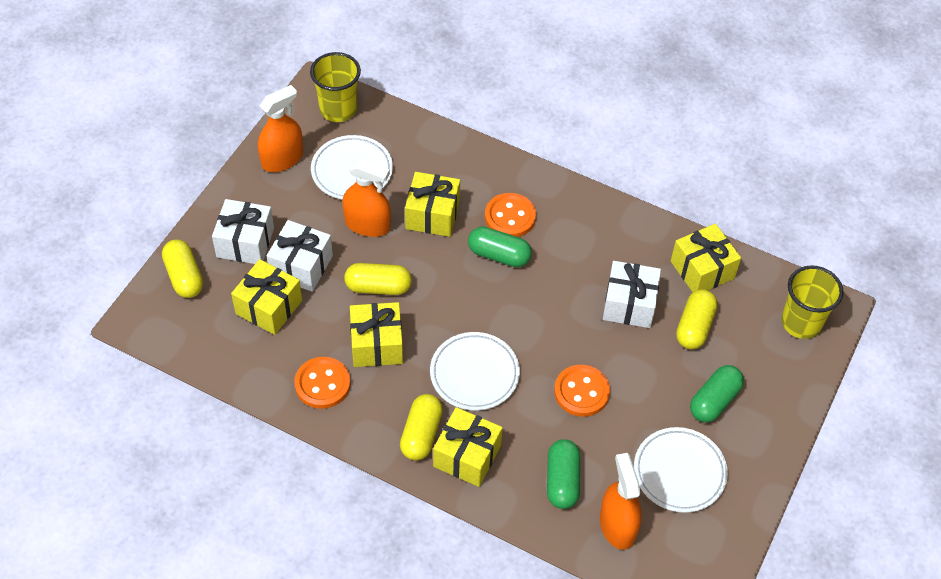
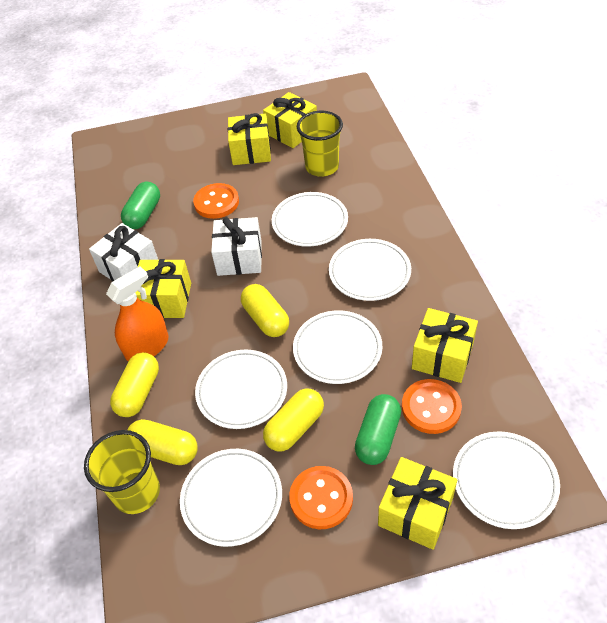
green capsule: [468,227,532,267] [547,439,580,509] [690,365,744,422] = 3 -> [121,182,160,229] [355,394,401,465] = 2
orange spray bottle: [258,85,303,172] [342,158,391,237] [600,453,642,550] = 3 -> [106,267,169,362] = 1
white gift: [212,199,274,264] [267,220,333,292] [603,261,661,328] = 3 -> [89,223,158,281] [211,217,262,276] = 2
white plate: [311,135,393,200] [430,332,520,411] [634,427,728,513] = 3 -> [180,449,282,547] [195,350,287,429] [272,192,348,247] [293,310,382,384] [329,239,411,301] [453,431,560,529] = 6

